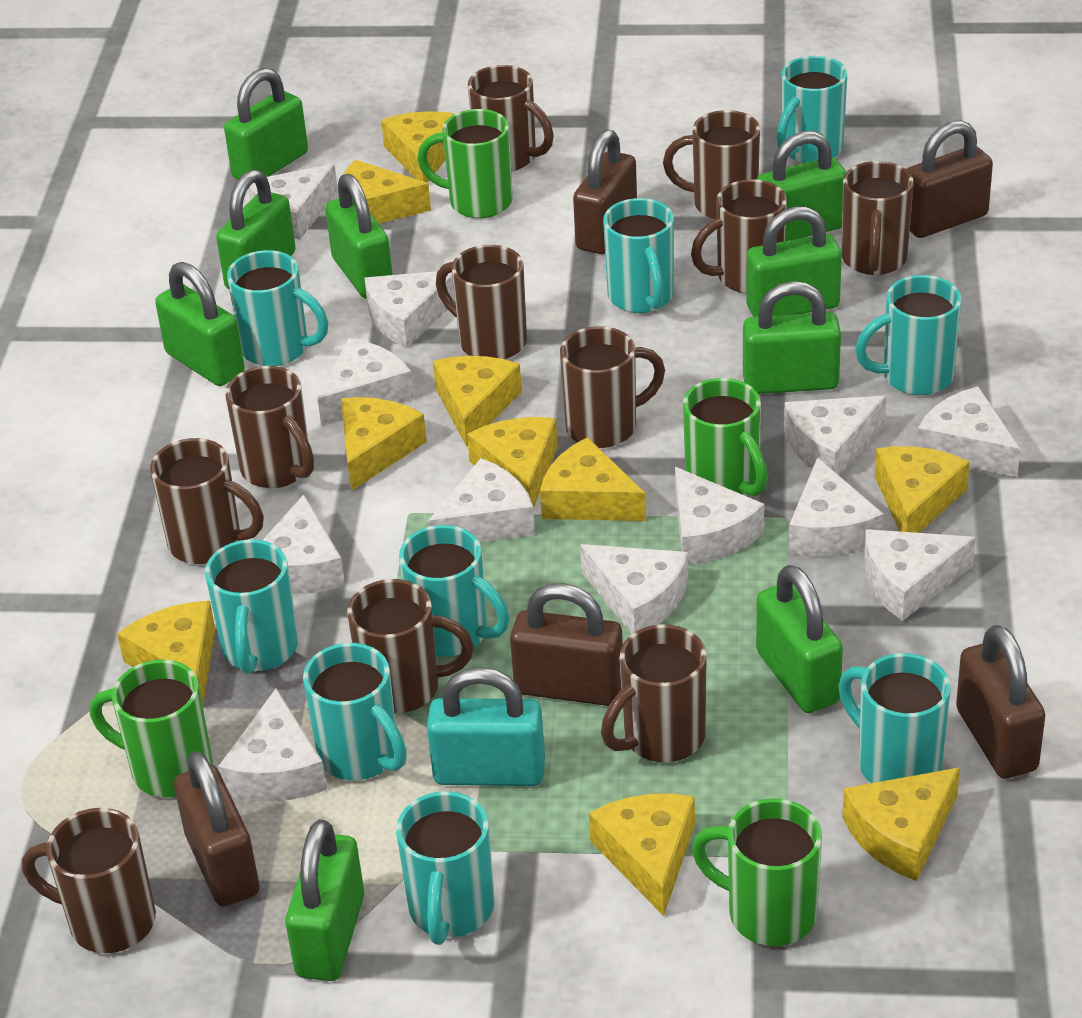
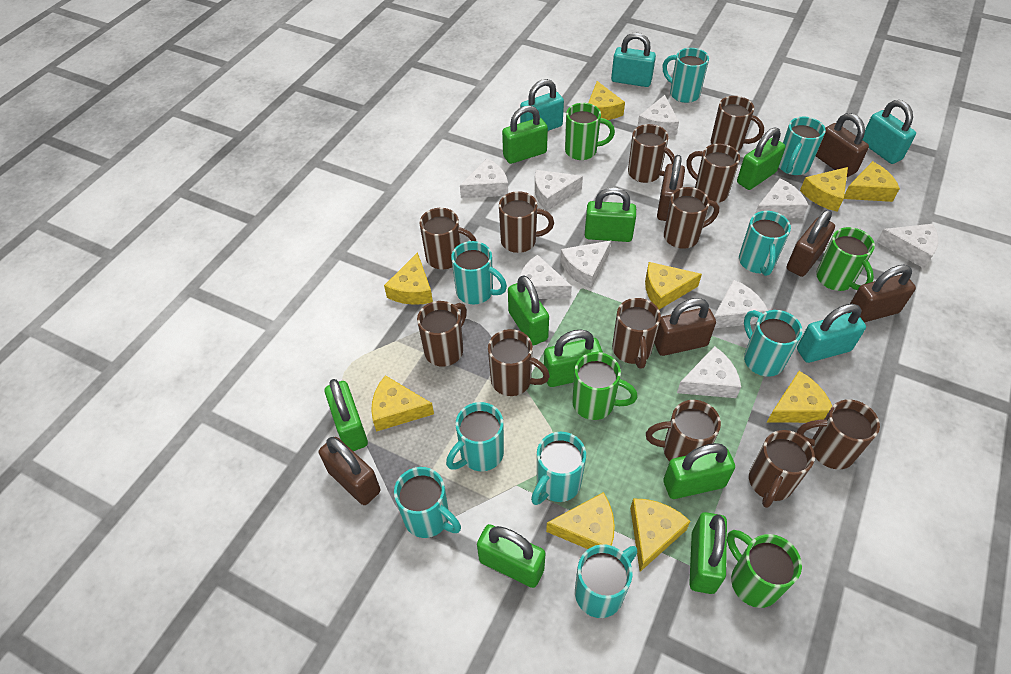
brown mug: [22,808,156,953] [150,438,264,564] [225,366,314,488] [347,579,474,713] [436,245,527,359] [468,65,554,171] [560,326,665,448] [601,624,707,762] [663,110,760,219] [691,179,787,294] [842,161,914,275] = 11 -> [417,301,467,367] [419,208,476,269] [488,329,550,396] [499,191,554,253] [612,298,661,368] [628,124,675,183] [646,400,721,462] [664,187,719,249] [687,144,740,203] [711,96,764,151] [749,430,815,508] [797,399,880,469] = 12
brown padlock: [174,751,260,907] [510,583,623,706] [573,129,637,254] [906,120,993,238] [956,625,1045,779] = 5 -> [319,437,380,505] [654,298,716,356] [657,155,685,221] [787,210,835,277] [816,113,869,177] [849,265,916,323] = 6
turquoise padlock: [427,667,545,786] = 1 -> [520,79,564,131] [611,33,656,87] [797,304,866,363] [863,100,916,164] = 4
white cheese: [218,688,327,802] [249,164,338,240] [263,494,345,594] [318,338,414,426] [364,271,455,348] [428,458,535,542] [580,544,688,634] [675,467,764,565] [784,396,886,475] [789,457,884,556] [864,529,975,621] [917,386,1020,477] = 12 -> [460,158,508,198] [519,254,572,299] [535,170,583,211] [560,241,611,289] [637,95,679,136] [677,346,741,398] [714,279,768,328] [755,178,808,218] [877,224,938,268] = 9
yellow cheese: [117,601,215,705] [341,397,427,491] [343,160,431,224] [381,111,456,183] [433,356,522,447] [467,417,558,509] [540,437,646,521] [589,794,695,916] [842,767,960,881] [875,446,970,533] = 10 -> [371,375,434,432] [384,252,433,305] [546,492,615,549] [588,81,625,120] [630,498,691,572] [645,262,702,310] [767,371,832,423] [800,167,848,212] [844,161,900,202] = 9

